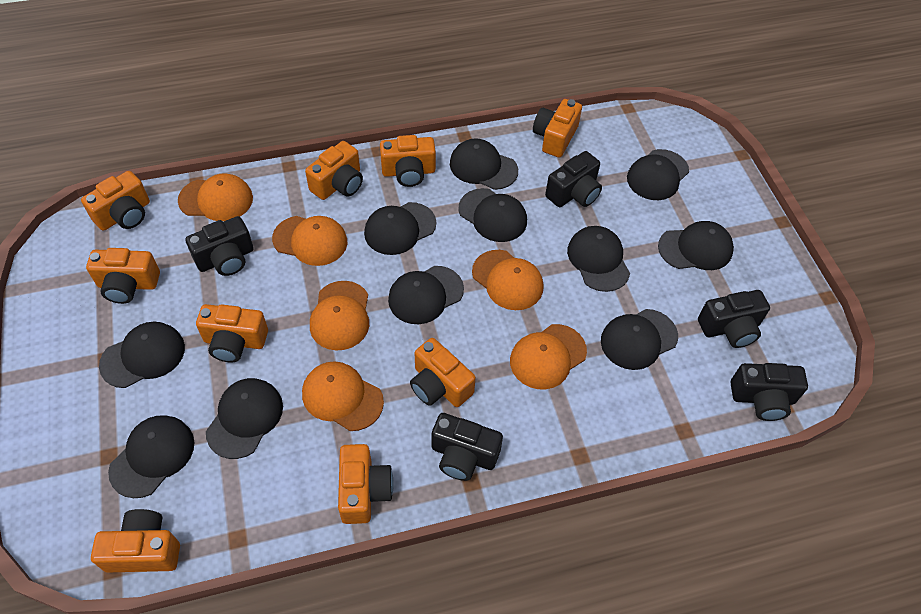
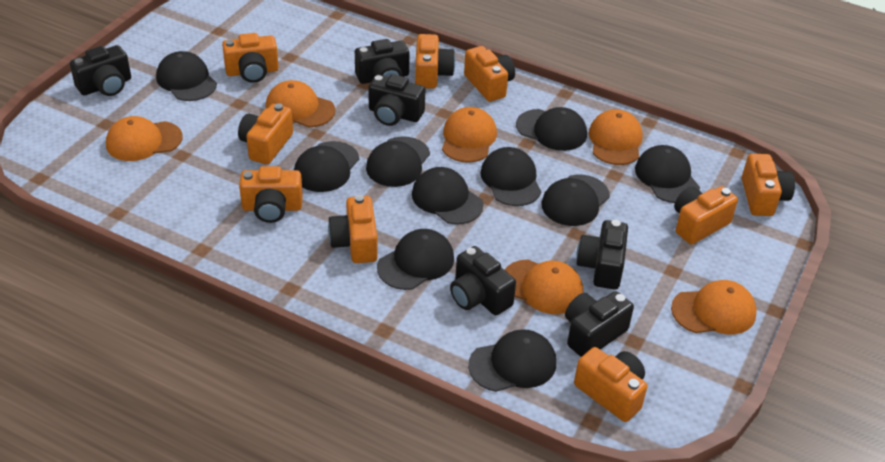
black camera: [185,216,254,276] [431,413,503,481] [545,151,602,207] [698,290,770,348] [731,363,808,421] = 5 -> [70,45,131,96] [355,39,410,84] [368,74,425,126] [450,246,516,315] [565,291,634,357] [576,220,628,290] = 6
black cap: [99,322,185,388] [108,415,195,498] [206,378,283,459] [364,202,436,255] [388,266,464,324] [450,138,518,190] [458,188,527,242] [567,226,630,292] [601,309,678,370] [627,149,689,200] [658,221,734,270] = 11 -> [156,51,217,101] [294,141,359,192] [366,136,430,187] [377,229,454,290] [412,167,483,224] [468,329,556,392] [480,147,541,206] [516,107,587,151] [541,174,610,226] [635,145,700,203] = 10

